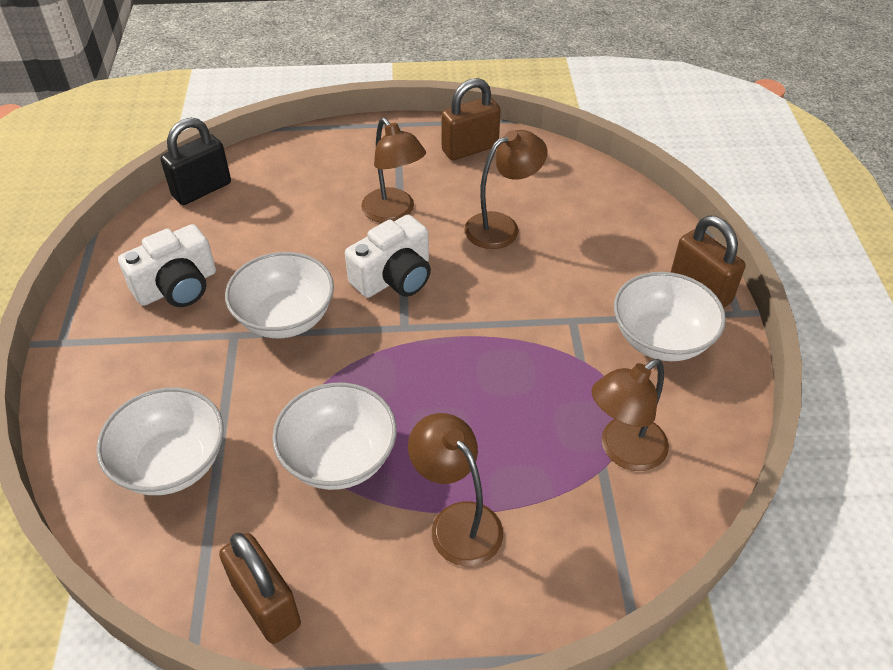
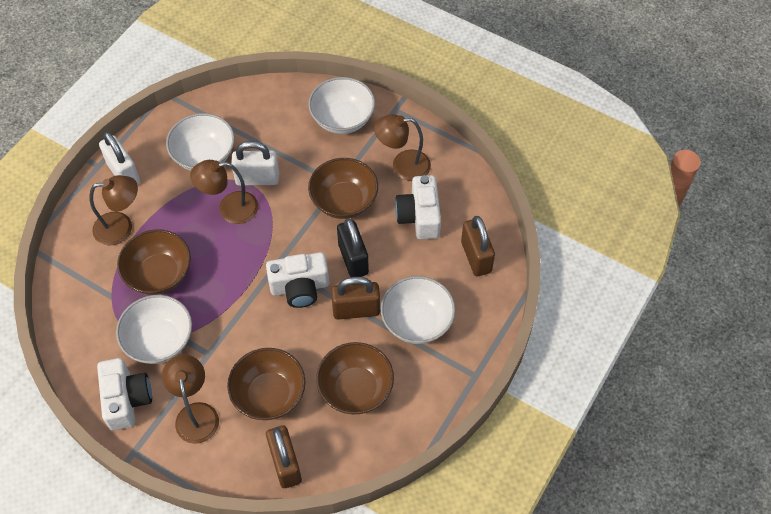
brown bowl: none = 0 -> [117,229,191,295] [227,348,305,420] [308,158,378,219] [316,342,394,414] = 4
white camera: [118,224,216,307] [345,215,431,298] = 2 -> [97,358,152,431] [266,252,329,308] [395,175,441,239] = 3
white padlock: none = 0 -> [99,132,140,185] [231,141,279,186] = 2

